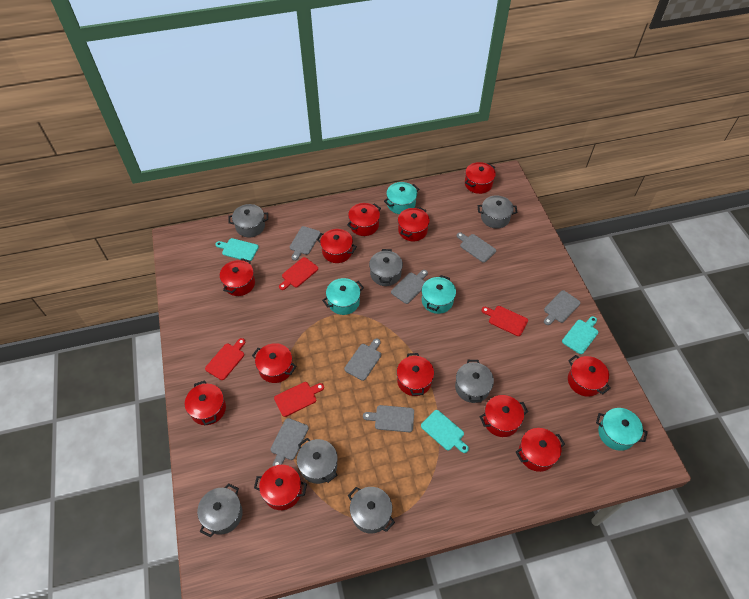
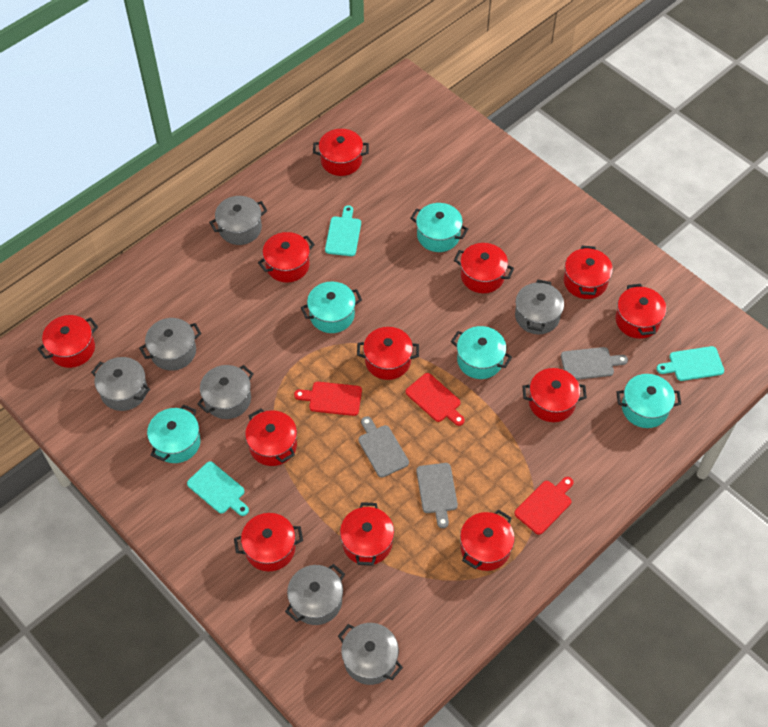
grey cutting board: [271,418,309,466] [290,226,320,261] [344,339,381,381] [363,405,414,432] [391,270,428,304] [457,232,496,263] [544,290,580,325] = 7 -> [358,416,409,478] [416,463,458,528] [561,347,628,380] = 3
red cutting board: [205,338,245,380] [274,382,324,417] [279,257,318,290] [481,306,528,336] = 4 -> [294,382,362,416] [406,373,465,426] [514,477,574,535] = 3
turquoise pot: [322,278,364,315] [384,182,419,214] [422,275,456,314] [596,408,648,451] = 4 -> [147,404,201,463] [301,281,362,333] [410,203,468,252] [451,326,512,379] [616,374,681,428] = 5

